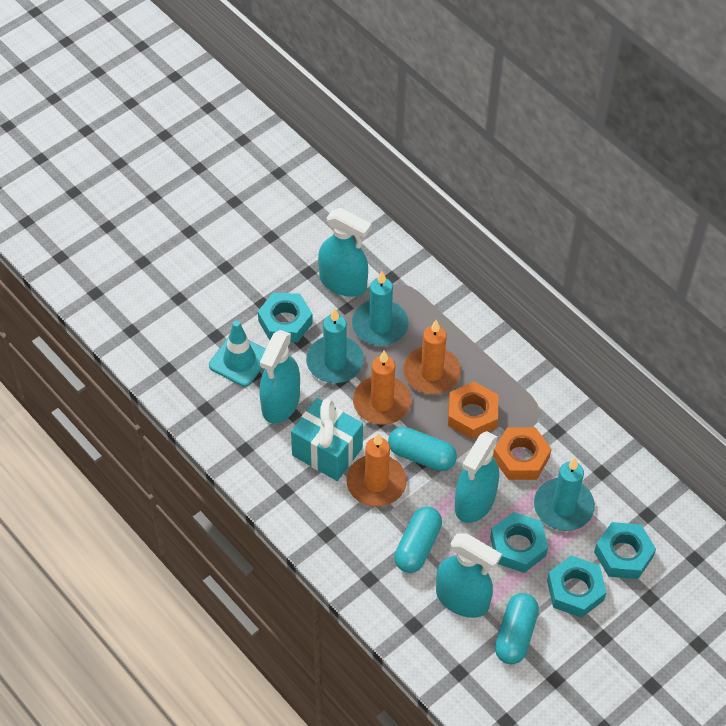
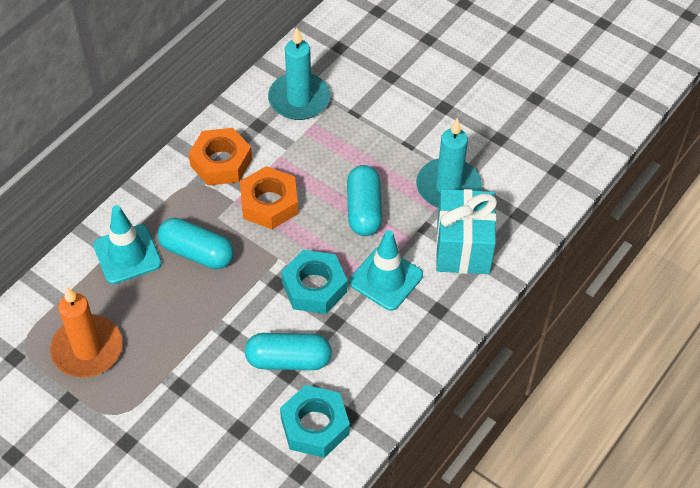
orange candle: [346,433,407,507] [353,350,411,425] [403,320,461,394] = 3 -> [50,287,123,378] = 1
turquoise candle: [306,309,364,383] [352,271,409,346] [534,458,595,531] = 3 -> [268,28,330,120] [416,118,482,208] = 2
turquoise nut: [258,293,313,343] [490,512,548,573] [547,555,606,618] [594,522,656,579] = 4 -> [280,385,350,458] [281,250,347,314] = 2
turquoise spray bottle: [259,330,300,424] [318,208,371,297] [436,533,502,618] [455,431,499,523] = 4 -> none = 0
turquoise traffic cone: [209,320,266,387] = 1 -> [93,205,162,284] [349,230,423,311] = 2

